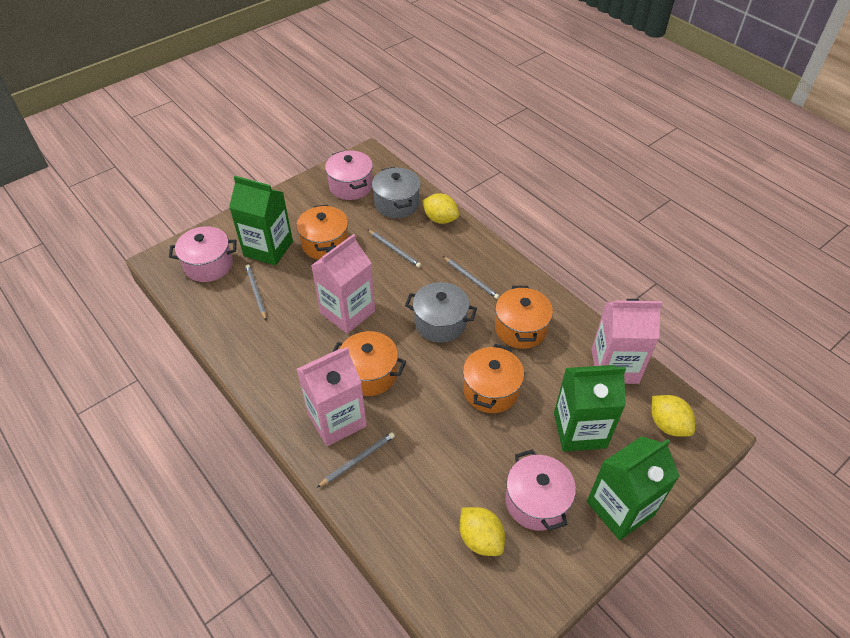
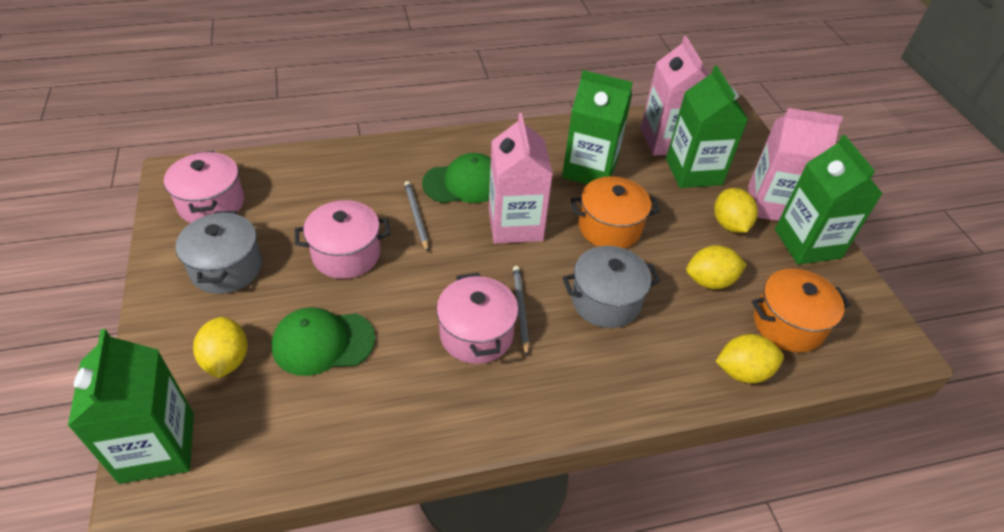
green cap: none = 0 -> [271,307,375,376] [422,153,491,203] = 2
green carton: [229,176,293,266] [554,365,626,452] [587,436,680,540] = 3 -> [68,329,194,484] [562,70,633,184] [666,65,748,188] [775,135,883,265] = 4
grey pencil: [245,265,267,320] [316,432,395,488] [367,229,421,268] [443,256,499,299] = 4 -> [404,181,428,252] [513,266,529,357] = 2
orange pot: [296,205,349,260] [333,331,406,396] [463,344,524,413] [495,286,553,349] = 4 -> [571,176,660,248] [752,268,850,352] = 2
yellow lemon: [422,193,459,224] [460,507,505,556] [652,395,695,437] = 3 -> [193,317,248,378] [686,245,747,289] [714,188,758,233] [716,334,784,383] = 4

